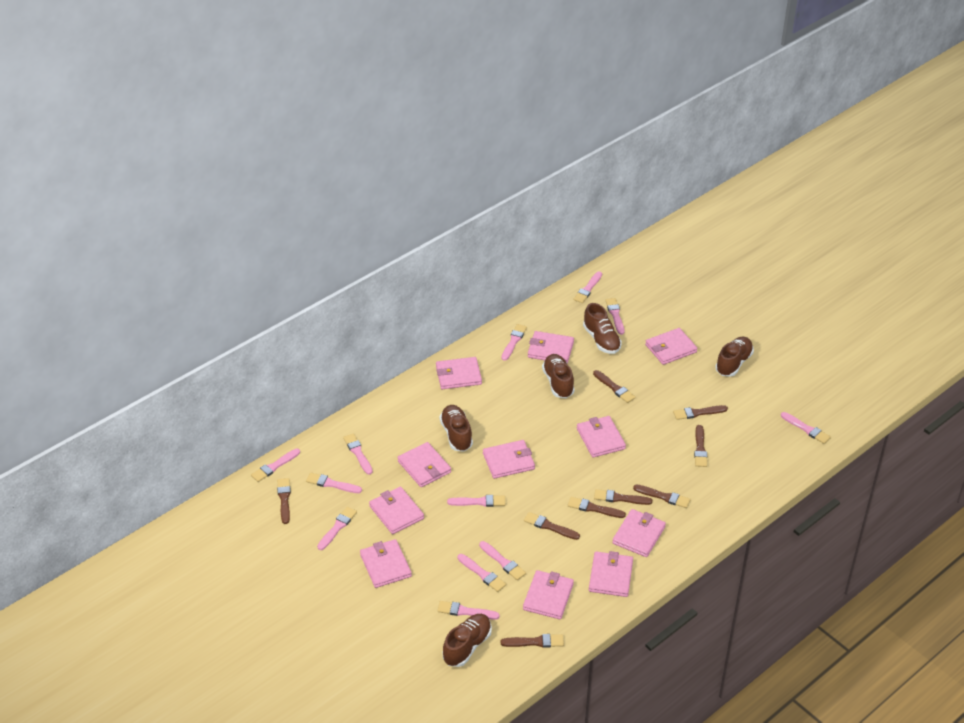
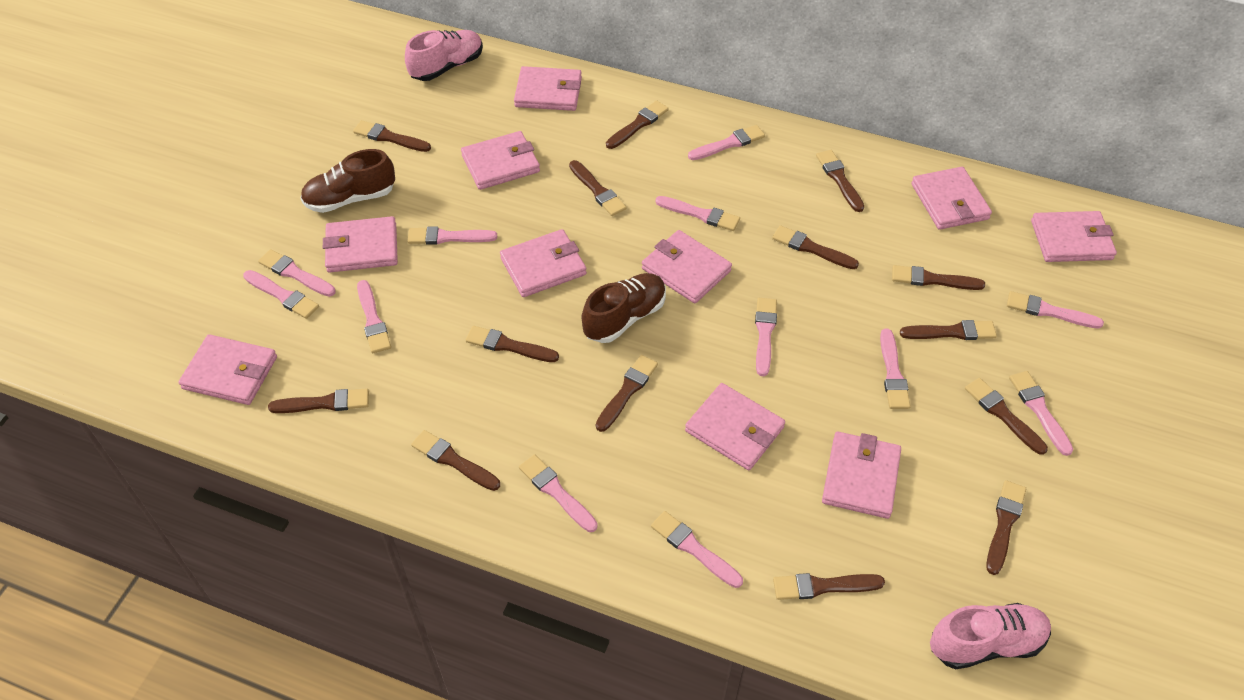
brown brush: [277,478,291,524] [501,634,564,648] [524,512,580,540] [568,497,626,518] [593,370,635,403] [594,489,652,505] [633,485,691,508] [673,405,728,420] [694,425,707,467] = 9 -> [268,388,369,413] [353,120,431,152] [411,430,500,491] [466,326,559,362] [569,160,627,216] [596,355,658,432] [606,100,669,149] [772,225,859,269] [773,573,885,600] [816,150,864,212] [892,265,985,290] [900,320,997,340] [965,378,1048,455] [986,480,1026,575] = 14
brown shoe: [440,405,473,452] [443,614,492,667] [542,354,575,398] [583,303,622,354] [715,336,754,377] = 5 -> [300,149,395,213] [582,273,666,343] = 2
pink shoe: none = 0 -> [405,30,483,81] [930,603,1051,669] = 2
pink wallet: [360,539,412,588] [369,487,424,534] [397,442,451,487] [436,357,482,389] [483,440,535,479] [523,570,574,619] [528,331,574,363] [577,416,626,458] [589,551,633,597] [612,509,666,557] [645,328,697,365] = 11 -> [178,334,277,405] [323,216,398,273] [461,131,540,190] [500,229,587,297] [514,66,582,111] [642,230,732,304] [685,383,785,470] [822,432,901,519] [911,167,992,230] [1031,211,1117,262] = 10

